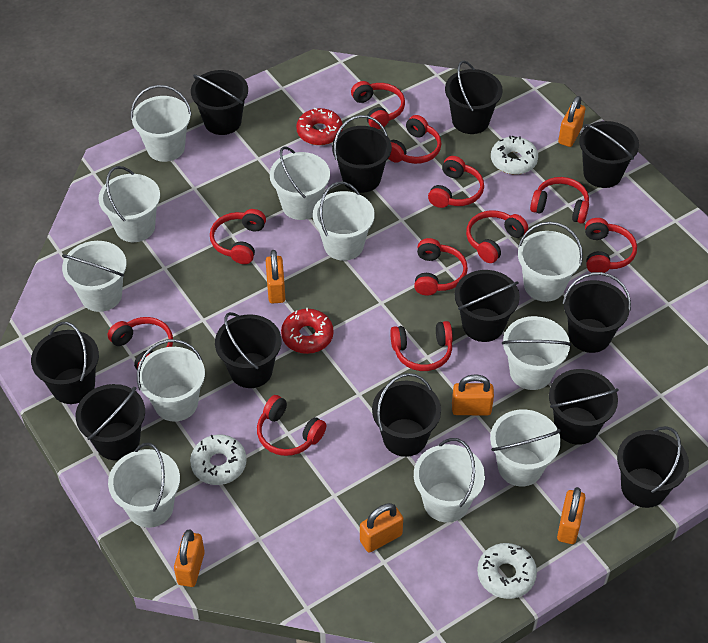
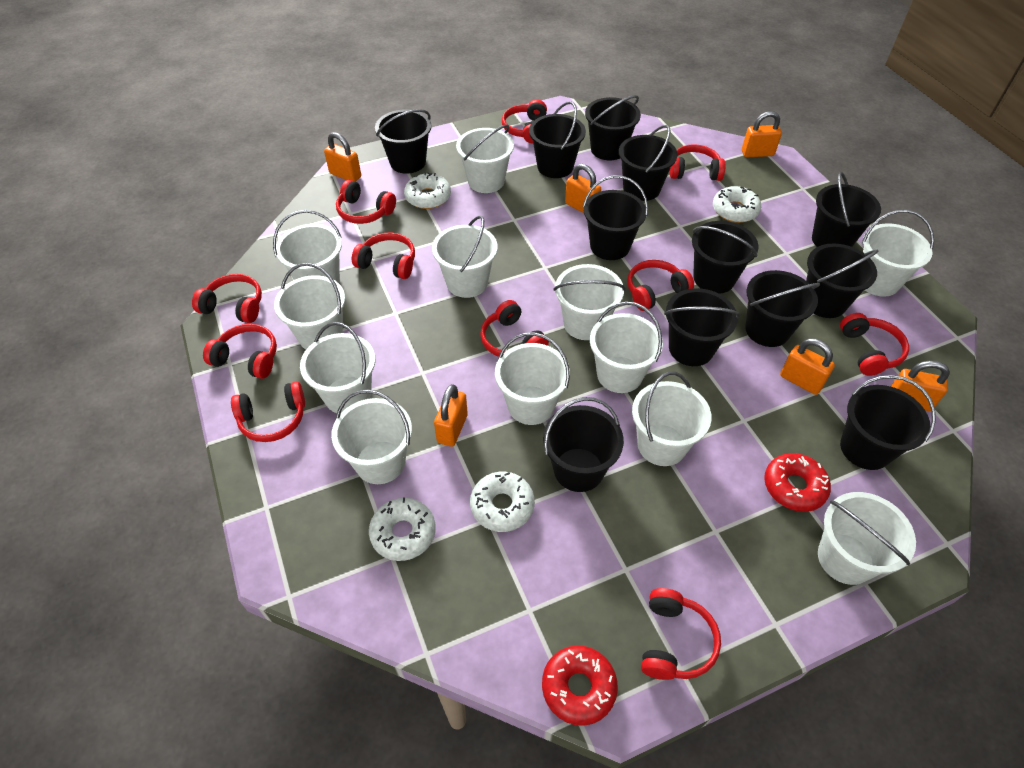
white bucket: [62,241,127,312] [98,166,160,242] [108,443,180,528] [131,85,192,162] [137,339,205,422] [270,146,330,220] [313,182,375,261] [414,438,485,523] [490,409,561,487] [502,316,571,390] [518,222,583,302] = 11 -> [273,210,342,283] [274,263,345,349] [300,322,375,413] [331,390,412,484] [432,216,498,298] [456,124,514,193] [495,332,570,425] [554,264,625,340] [590,302,663,393] [632,372,712,466] [818,492,916,585] [862,210,934,297] = 12
white donut: [190,434,247,485] [477,543,537,599] [491,135,538,175] = 3 -> [369,497,436,561] [404,172,451,209] [470,472,535,532] [713,186,761,223] = 4

